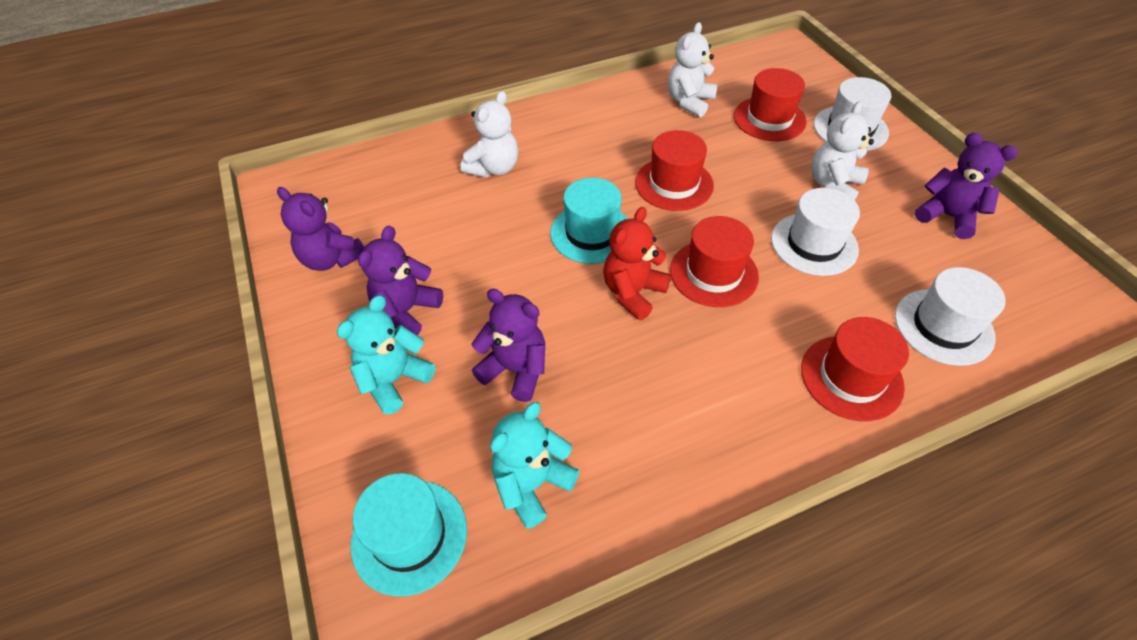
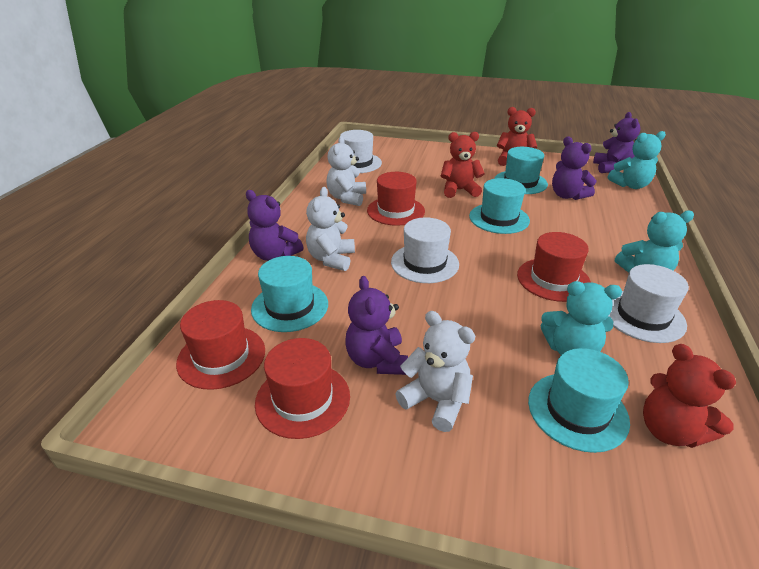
red teddy bear: [603,207,671,320] = 1 -> [441,132,485,198] [497,107,537,166] [643,344,736,448] = 3
turquoise hat: [351,473,467,597] [550,178,628,264] = 2 -> [251,256,328,332] [469,178,530,234] [494,147,548,194] [528,348,630,453] = 4
turquoise teddy bear: [337,295,435,415] [490,402,579,529] = 2 -> [540,281,622,355] [608,131,666,189] [615,211,694,273] = 3

